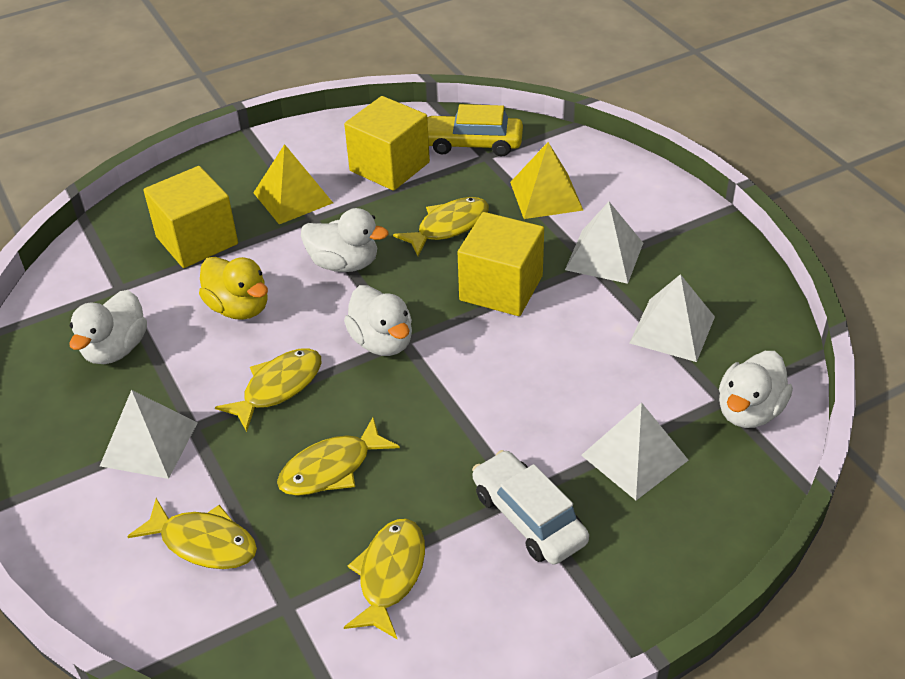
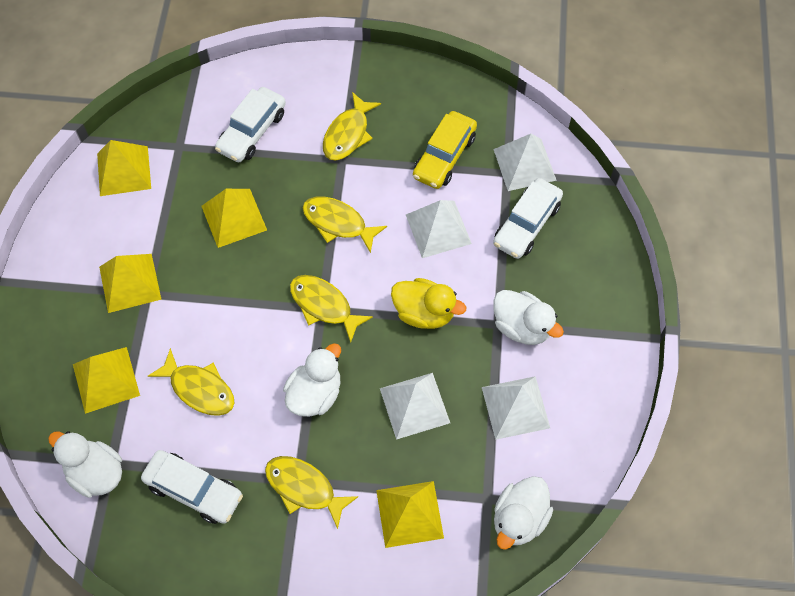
white car: [472,450,589,564] = 1 -> [141,450,243,524] [215,87,286,162] [493,178,563,259] = 3
yellow cube: [143,166,238,268] [344,96,430,191] [458,212,544,316] = 3 -> none = 0
yellow pyramid: [253,144,333,224] [510,142,583,219] = 2 -> [73,347,140,414] [97,140,151,196] [99,254,162,313] [202,189,267,248] [376,481,444,548] = 5

